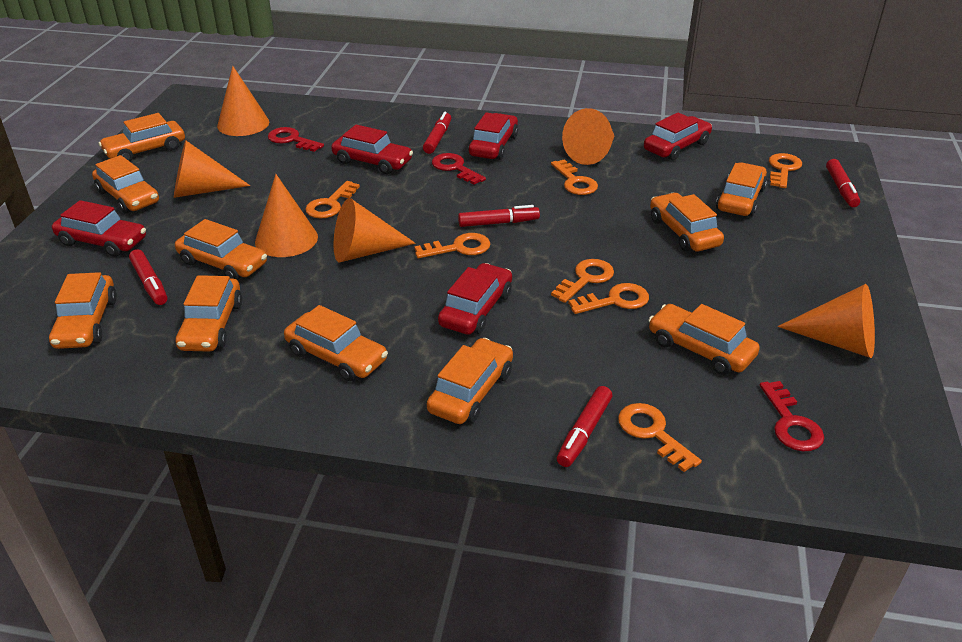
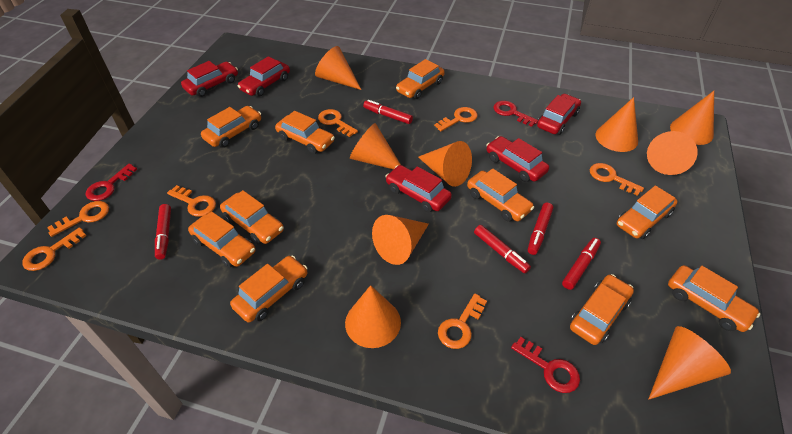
orange cone: [174,140,250,198] [217,66,269,136] [255,174,318,257] [333,198,416,263] [562,108,615,165] [778,284,875,358] = 6 -> [315,46,361,90] [345,285,401,348] [350,123,401,170] [372,215,429,265] [418,141,472,187] [596,97,638,152] [647,131,698,175] [649,326,731,399] [670,91,714,145] = 9

